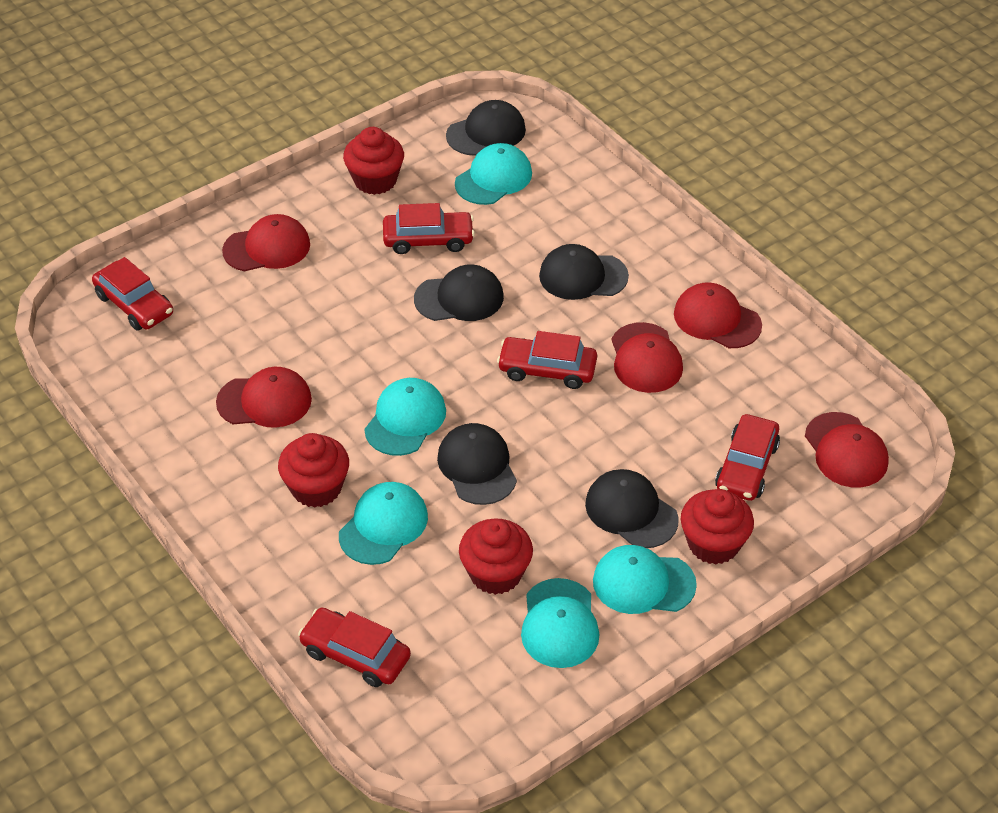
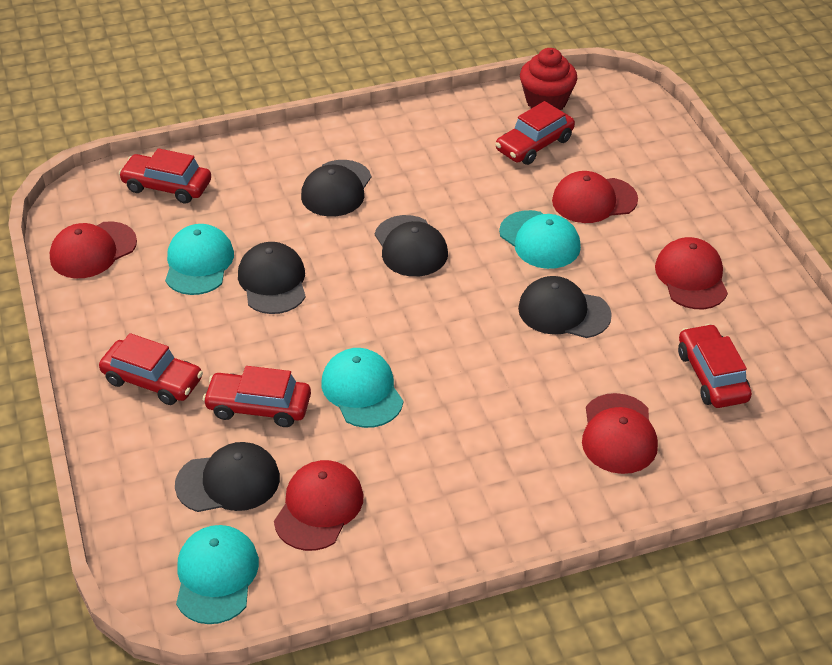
red cupcake: [278,433,349,508] [343,127,404,195] [459,519,533,595] [681,489,754,565] = 4 -> [520,48,577,110] = 1
turquoise cap: [339,482,428,565] [364,378,446,456] [455,143,532,205] [521,578,599,668] [593,545,697,614] = 5 -> [165,224,234,295] [176,525,259,624] [321,348,403,428] [499,210,581,269] = 4

